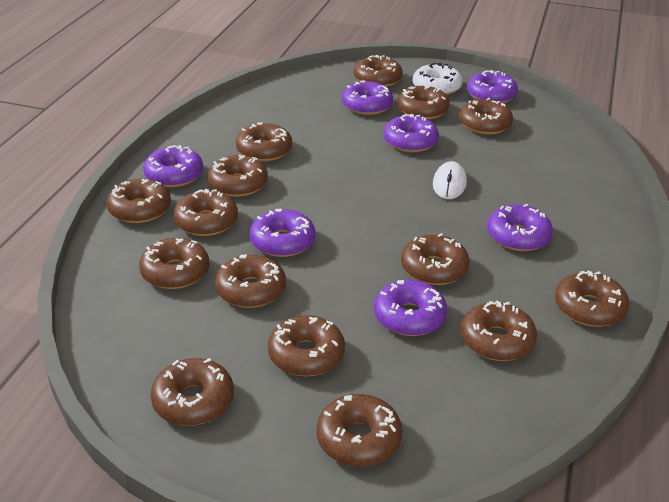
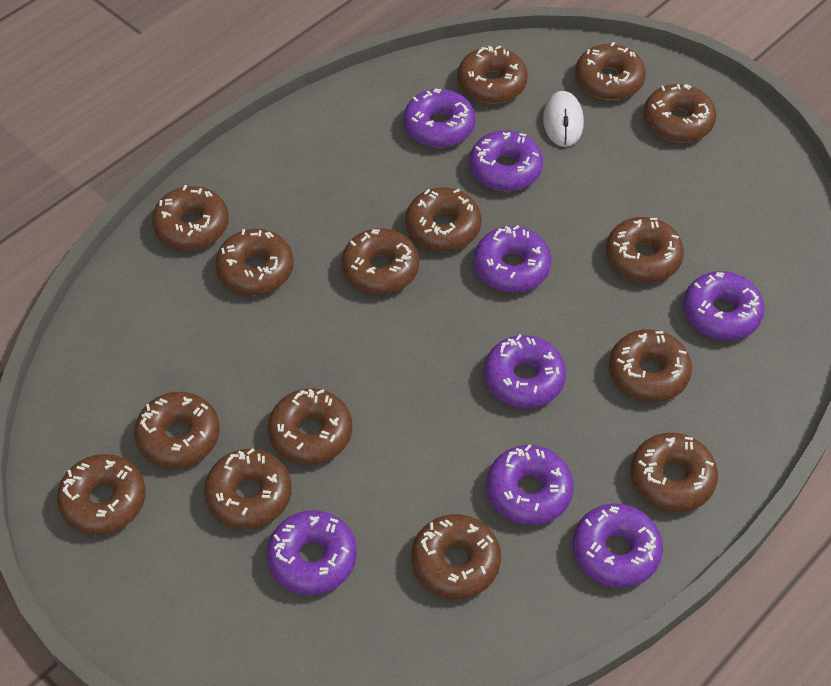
purple donut: [143,145,203,187] [250,209,315,257] [341,80,393,115] [374,280,447,336] [383,114,439,152] [467,70,518,103] [487,204,553,251] = 7 -> [267,510,357,595] [403,89,475,147] [469,131,543,191] [474,225,551,293] [484,334,566,408] [486,444,574,525] [573,504,663,588] [683,271,764,340] = 8
white donut: [413,63,463,95] = 1 -> none = 0

